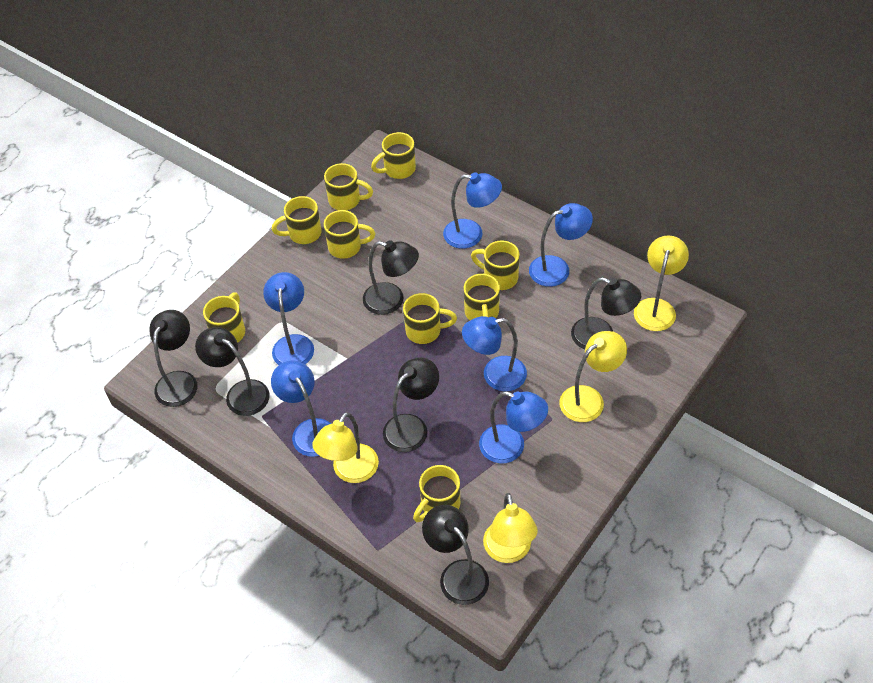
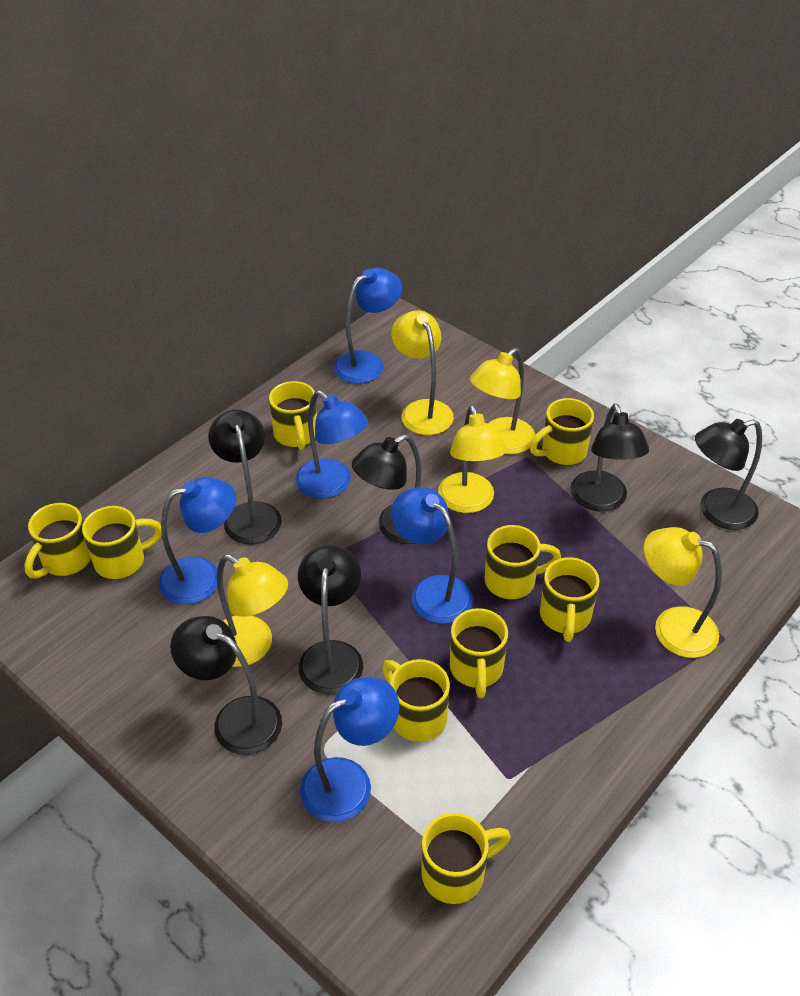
blue lamp: [263,272,314,365] [271,360,331,457] [443,172,502,249] [462,316,527,391] [479,391,548,463] [529,203,593,287] = 6 -> [159,477,236,604] [295,390,368,499] [300,677,400,822] [334,268,402,384] [391,487,473,624] = 5
yellow lamp: [313,412,379,483] [483,493,538,563] [559,331,627,422] [634,235,689,331] = 4 -> [217,554,288,667] [391,310,454,435] [438,405,507,513] [470,348,535,454] [644,527,722,658] = 5

